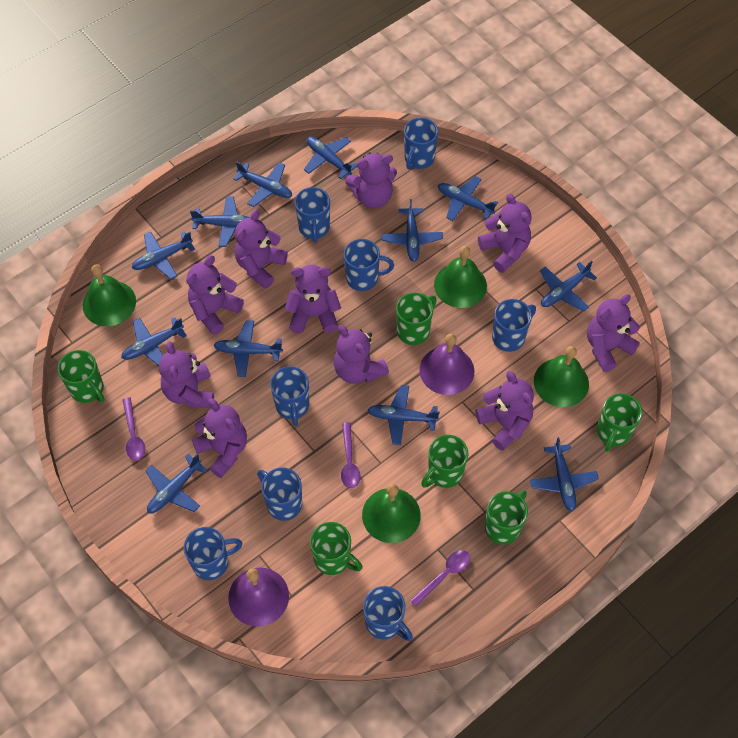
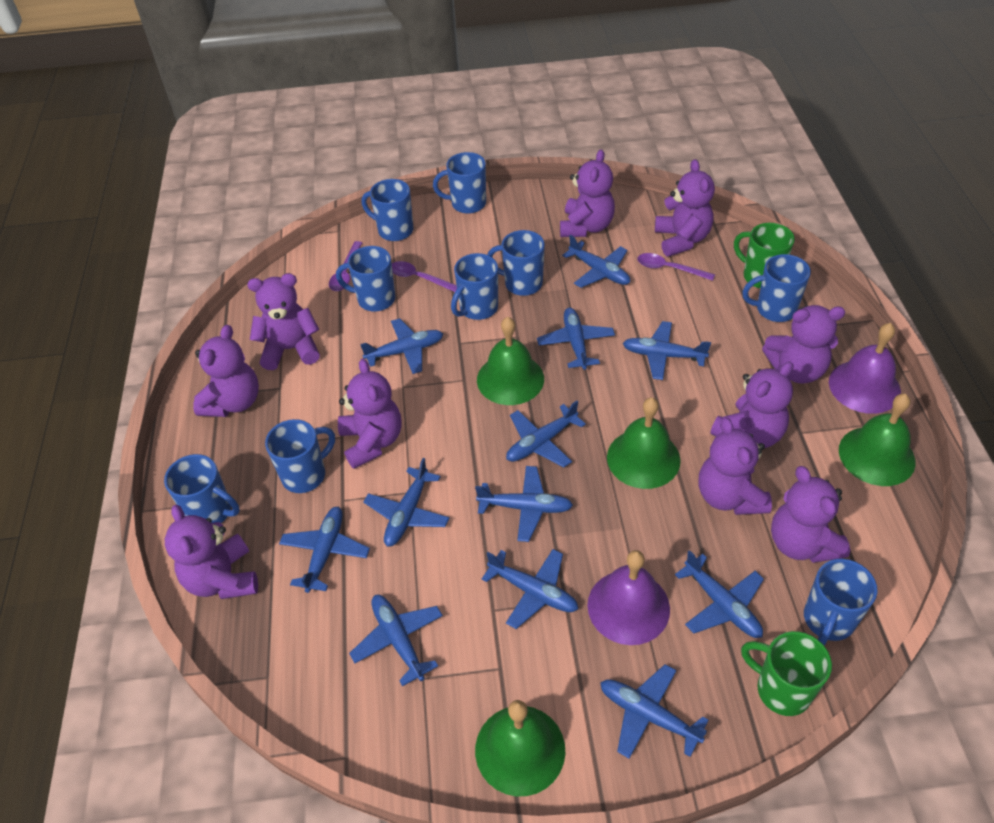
blue mug: [184,527,242,580] [257,468,302,521] [270,366,309,426] [295,187,330,243] [344,239,394,291] [363,586,413,641] [404,118,438,170] [492,299,536,352] = 8 -> [164,454,240,523] [265,419,335,493] [336,246,396,311] [362,179,414,241] [433,152,486,214] [451,253,498,320] [488,230,545,296] [742,254,811,322] [804,559,878,646] = 9
green mug: [58,350,105,403] [310,522,363,575] [396,293,437,345] [421,435,468,488] [485,490,528,545] [597,393,642,452] = 6 -> [734,223,795,288] [741,631,832,716] = 2

